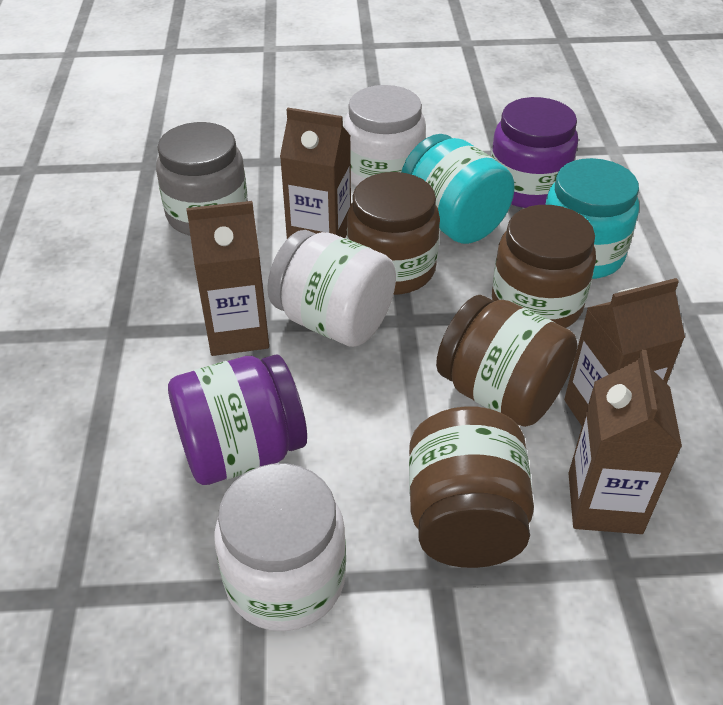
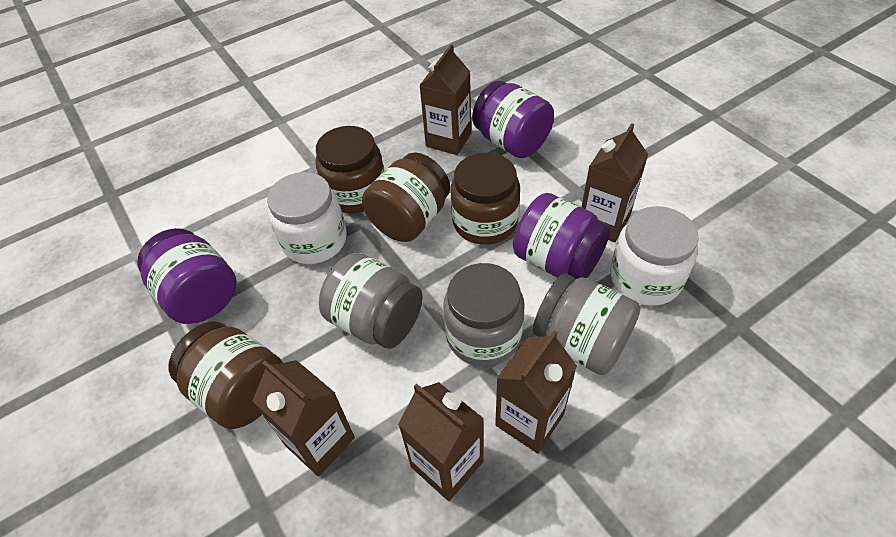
brown carton: [186,201,269,356] [280,108,351,239] [564,278,685,426] [568,350,682,534] = 4 -> [253,360,355,476] [398,382,484,501] [419,45,471,155] [495,330,577,454] [582,123,648,242] = 5
grey jar: [156,122,248,236] = 1 -> [319,253,423,349] [443,263,525,366] [533,273,641,375] = 3
purple jar: [168,354,307,485] [491,97,578,208] = 2 -> [137,228,237,324] [472,81,554,158] [513,193,610,279] = 3
turquoise jar: [401,134,514,244] [545,158,639,279] = 2 -> none = 0
white jar: [214,463,346,631] [267,230,396,347] [344,85,426,187] = 3 -> [267,172,347,264] [610,206,698,306] = 2

